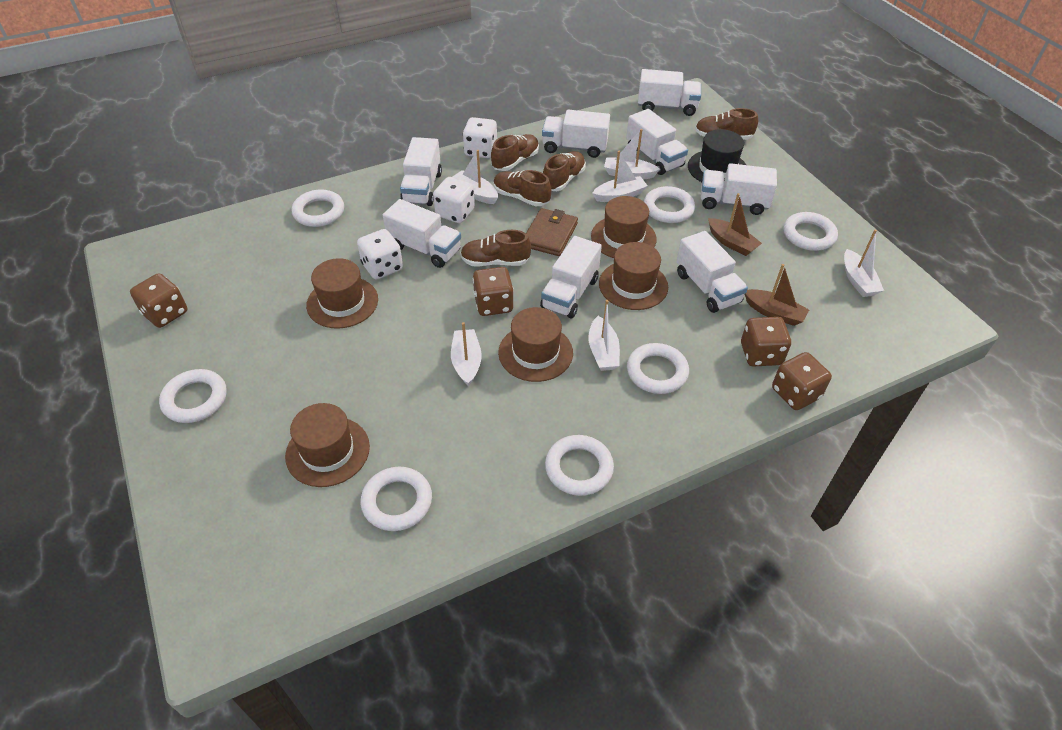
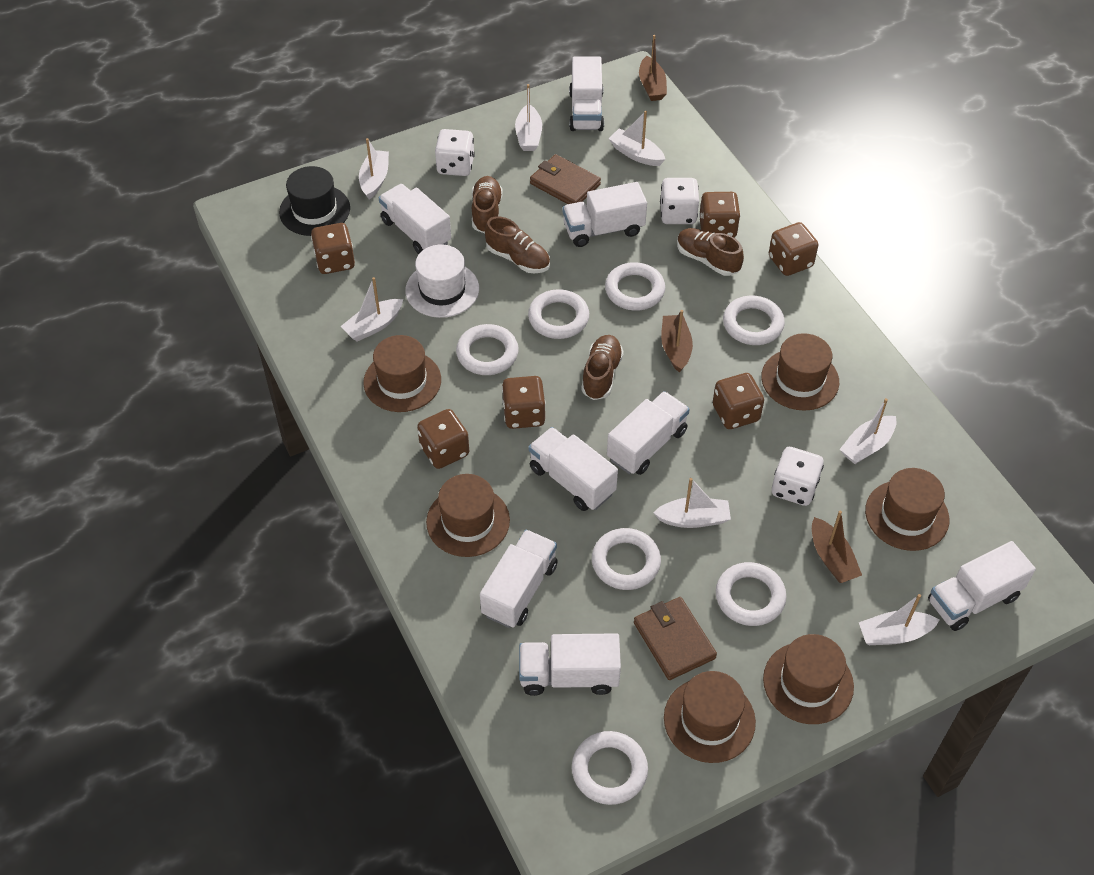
brown boat: [708,193,762,256] [745,264,809,326] = 2 -> [639,35,667,101] [661,310,693,373] [812,510,862,583] = 3
brown dice: [130,273,188,328] [473,267,514,316] [741,317,791,367] [772,352,832,410] = 4 -> [311,223,355,274] [417,409,469,469] [502,376,546,429] [699,192,740,238] [713,373,764,429] [769,222,818,276] = 6
brown hat: [285,403,370,487] [306,258,378,329] [498,307,573,382] [591,196,657,258] [599,242,668,310] = 5 -> [363,335,441,412] [426,474,510,557] [664,671,756,763] [761,333,839,411] [763,634,854,724] [865,468,949,551] = 6
brown shoe: [460,230,531,267] [491,134,539,171] [494,170,551,206] [543,151,586,191] [695,108,758,140] = 5 -> [472,176,503,233] [485,216,550,273] [581,335,624,400] [677,228,744,276] = 4
brown wallet: [526,208,578,256] = 1 -> [530,154,601,204] [634,597,717,680] = 2
white boat: [451,322,482,386] [453,150,498,204] [588,300,620,371] [592,151,648,202] [604,129,660,179] [844,229,884,297] = 6 -> [341,277,403,341] [359,138,389,199] [515,84,542,151] [608,111,666,166] [653,478,731,528] [840,398,896,464] [859,594,939,645] = 7
white hat: none = 0 -> [405,244,479,318] = 1

